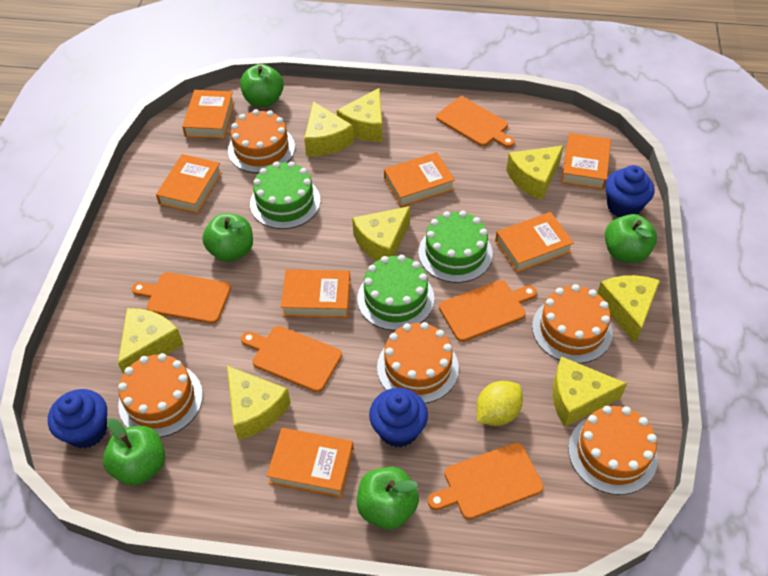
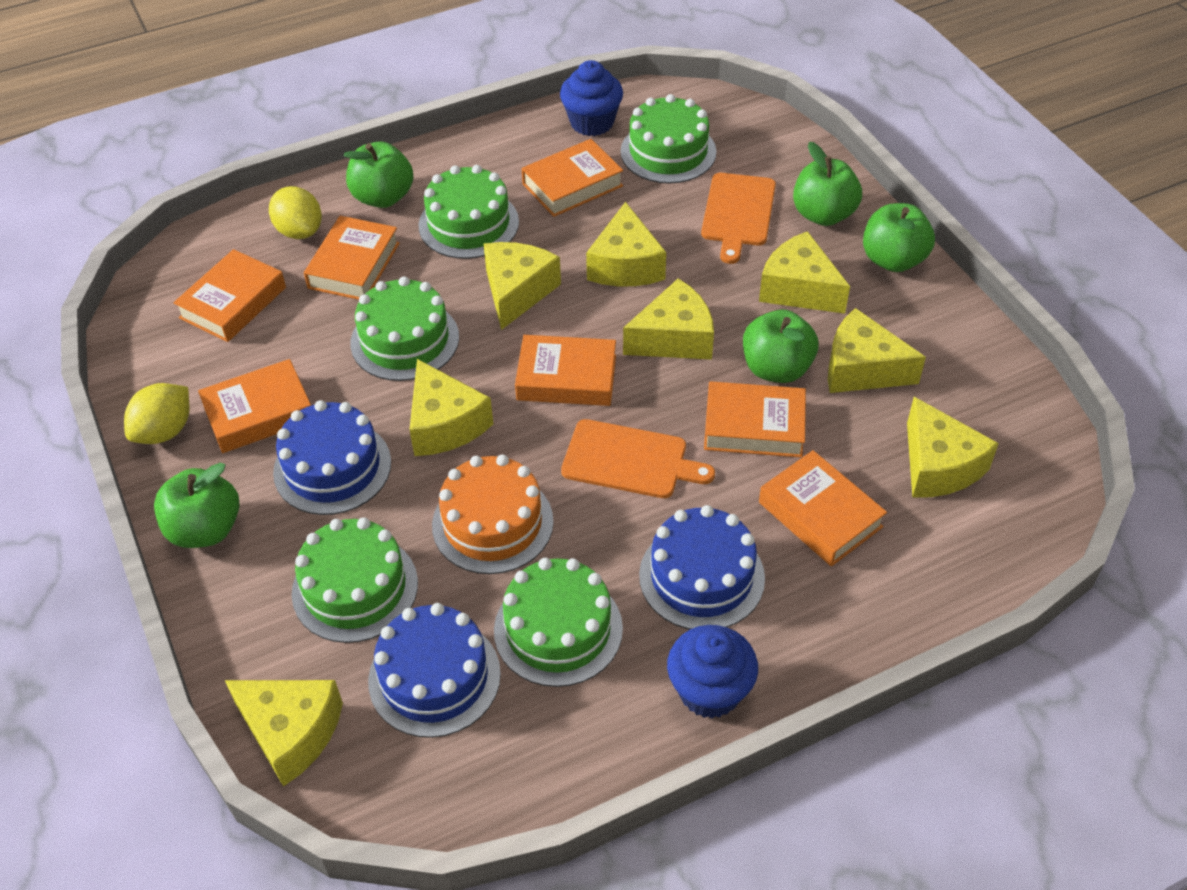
blue cake: none = 0 -> [273,400,391,515] [368,603,501,738] [639,505,765,630] = 3
blue cupcake: [48,389,107,448] [369,388,428,447] [605,165,655,217] = 3 -> [560,60,623,136] [667,625,758,718] = 2
green cake: [250,161,321,229] [357,255,434,331] [418,211,493,283] = 3 -> [292,517,418,643] [350,276,459,381] [418,165,519,259] [494,558,623,687] [621,94,716,184] = 5
orange cake: [118,353,203,437] [228,109,295,173] [377,322,459,403] [532,284,613,364] [568,406,658,495] = 5 -> [432,454,554,574] = 1
orange cutting board: [132,272,231,324] [241,326,342,392] [428,442,544,520] [436,97,515,148] [439,280,537,342] = 5 -> [561,419,715,498] [701,173,776,264] = 2
yellow lemon: [476,381,523,426] = 1 -> [124,383,189,444] [269,186,322,239] = 2

